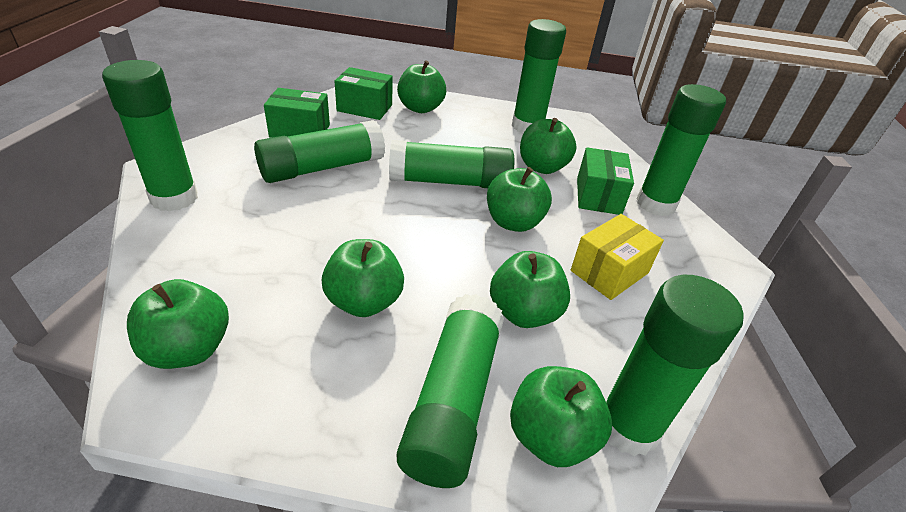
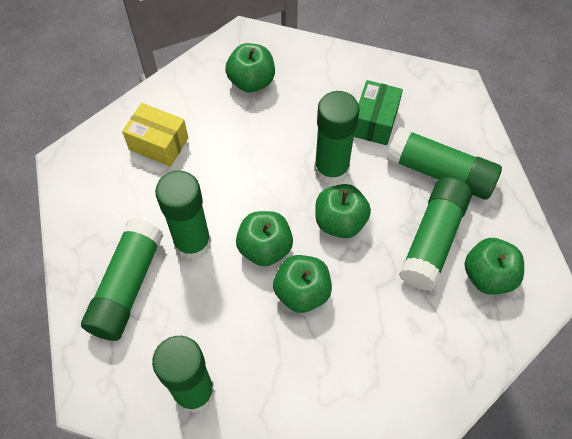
green apple: [127,279,229,369] [322,239,404,317] [397,60,446,113] [487,167,552,232] [490,251,570,328] [510,366,612,467] [520,118,577,174] = 7 -> [225,43,275,92] [236,211,293,266] [273,255,332,313] [315,184,371,238] [465,238,524,294] = 5
green box: [264,88,330,138] [335,67,393,120] [577,147,634,215] = 3 -> [354,80,403,145] = 1
green glue stick: [102,60,198,212] [254,120,385,183] [389,140,514,188] [397,294,504,488] [512,19,566,133] [606,275,744,456] [637,84,726,216] = 7 -> [81,218,163,341] [152,336,215,413] [155,170,211,260] [314,91,359,185] [386,127,502,200] [399,177,472,291] = 6

